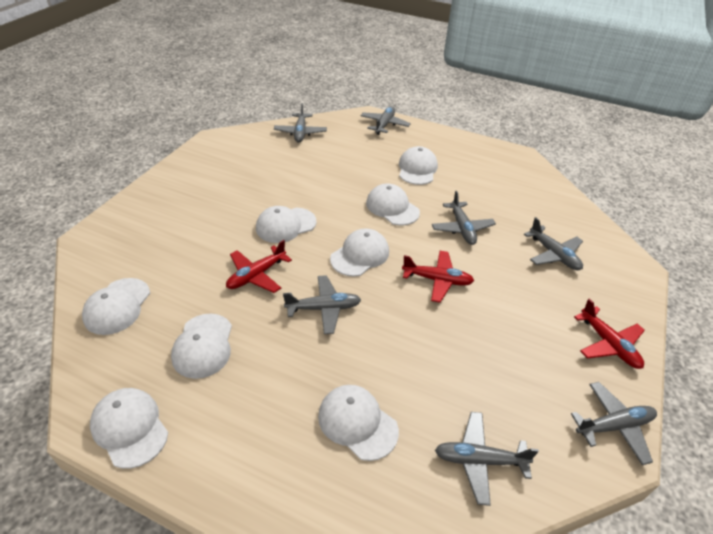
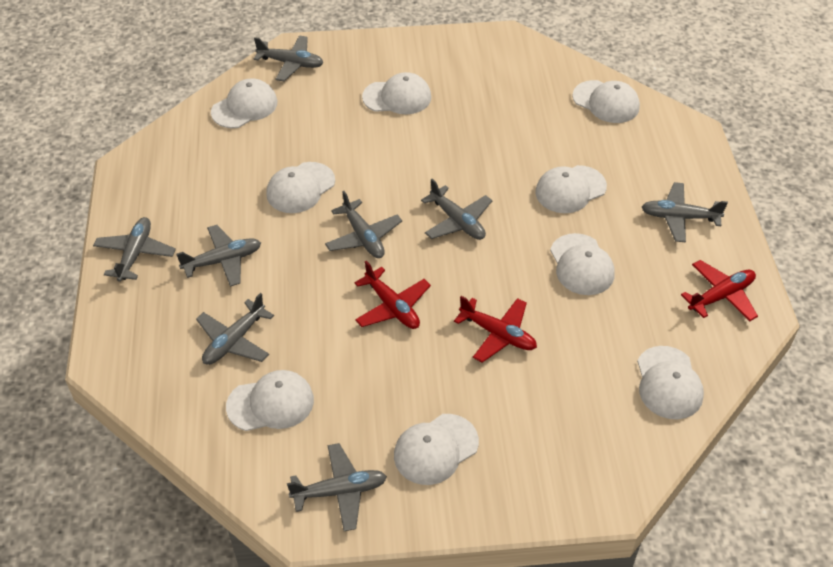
grey plane: [274,103,327,143] [283,275,361,334] [361,106,411,135] [432,191,496,245] [435,412,539,506] [524,217,583,270] [571,382,657,465] = 7 -> [93,217,176,282] [176,225,261,287] [196,293,274,365] [254,35,323,81] [287,443,387,531] [325,191,402,258] [421,179,492,240] [642,182,728,242] = 8
white cap: [82,278,150,335] [90,388,168,469] [171,314,232,379] [256,206,316,243] [318,385,399,461] [330,228,389,277] [366,184,420,225] [399,146,438,185] = 8 -> [211,78,277,128] [226,370,314,431] [266,162,335,213] [362,72,431,114] [394,414,479,485] [535,165,607,213] [550,233,615,295] [572,80,640,123] [637,346,704,419] = 9

